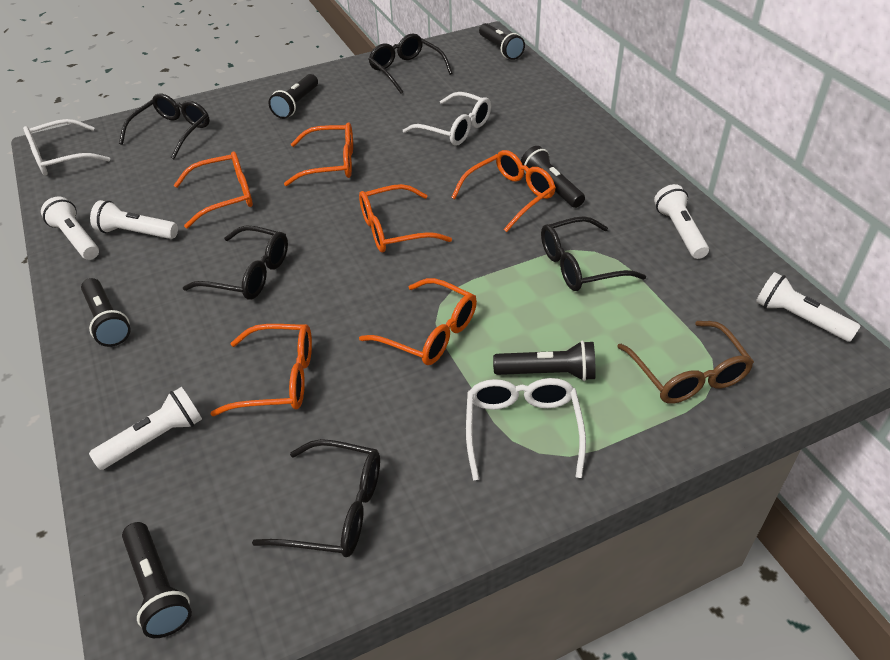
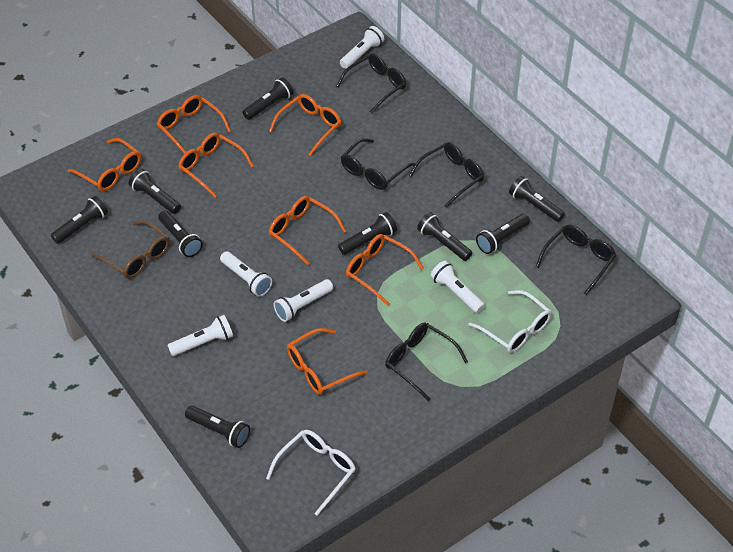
black flashlight: [81,278,131,347] [122,522,192,638] [268,74,318,119] [479,23,525,60] [493,341,596,381] [521,146,585,208] = 6 -> [51,196,108,244] [129,169,181,214] [158,211,203,257] [185,405,250,448] [242,77,294,120] [338,212,397,255] [417,212,472,261] [476,214,530,254] [509,176,565,222] = 9
orange glasses: [174,151,253,229] [210,324,312,416] [284,122,353,186] [359,184,452,252] [359,278,477,365] [451,150,556,232] = 6 -> [68,138,141,191] [157,95,231,154] [178,133,254,197] [269,94,341,156] [269,196,346,265] [287,328,368,395] [346,234,424,306] = 7
white glasses: [23,119,110,176] [403,92,491,146] [466,378,586,480] = 3 -> [266,430,356,516] [469,290,552,353] = 2

